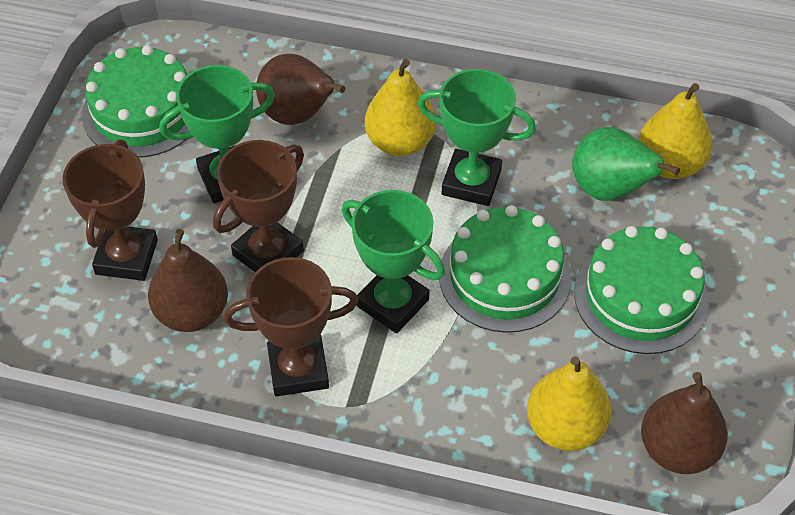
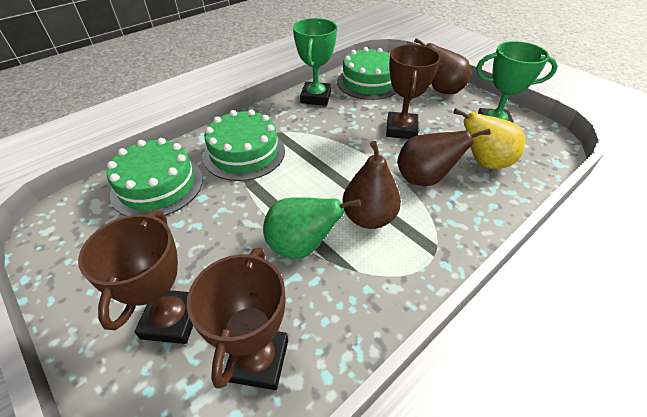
green trophy: [159,65,275,203] [342,190,445,333] [418,69,536,206] = 3 -> [293,18,337,106] [476,41,558,123] = 2
yellow pear: [365,59,436,156] [527,356,612,451] [638,83,712,179] = 3 -> [454,109,525,169] = 1

